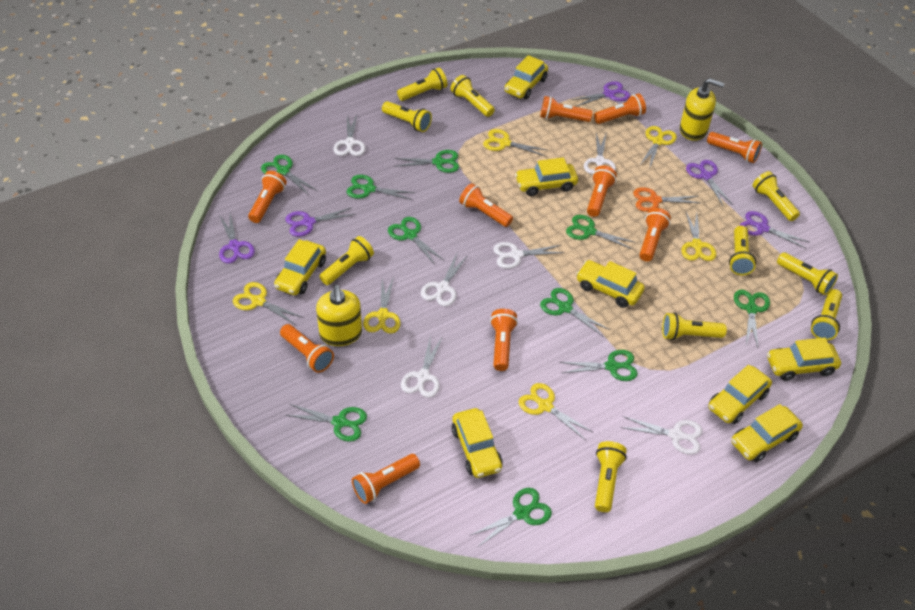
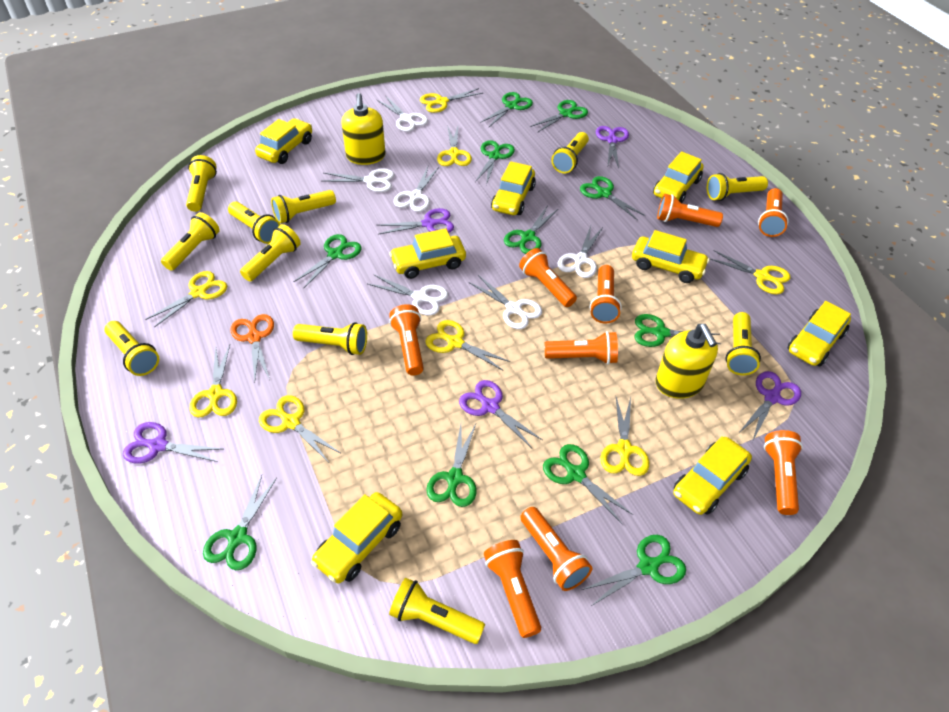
green scissors: [261,155,316,194] [285,404,367,442] [347,175,415,200] [388,217,444,265] [394,150,459,173] [471,488,552,547] [540,288,610,336] [560,350,638,381] [566,215,636,249] [734,290,770,348] = 10 -> [203,475,277,570] [293,234,362,288] [426,424,476,507] [475,140,515,185] [480,92,533,127] [504,205,558,254] [530,100,588,133] [543,444,633,524] [580,176,646,221] [582,535,686,606] [634,314,721,347] = 11
orange flashlight: [248,171,287,223] [280,324,334,373] [352,454,420,504] [459,183,513,227] [490,309,518,371] [540,96,593,122] [587,165,617,217] [594,93,646,124] [639,208,671,262] [707,132,762,163] = 10 -> [389,304,424,376] [484,540,541,638] [519,248,577,307] [520,507,592,591] [544,331,618,364] [590,265,622,323] [657,194,723,227] [758,188,789,237] [764,430,803,515] = 9
yellow flashlight: [319,236,374,285] [382,101,432,132] [397,68,448,101] [450,75,495,117] [595,441,627,512] [662,312,727,340] [729,226,756,275] [752,171,800,221] [777,252,838,295] [811,289,842,340] = 10 -> [104,321,159,376] [161,212,220,271] [186,155,217,212] [228,202,280,244] [240,224,301,281] [271,190,336,223] [293,322,367,355] [389,578,485,644] [551,132,589,173] [707,173,768,201] [726,312,761,376] = 11
yellow scissors: [233,282,303,325] [363,277,401,334] [483,129,547,156] [518,383,592,440] [640,126,677,167] [682,212,716,261] = 6 -> [145,271,227,327] [190,345,237,418] [259,395,340,463] [420,88,483,113] [425,320,511,371] [437,126,472,166] [600,397,649,476] [709,250,791,294] = 8

